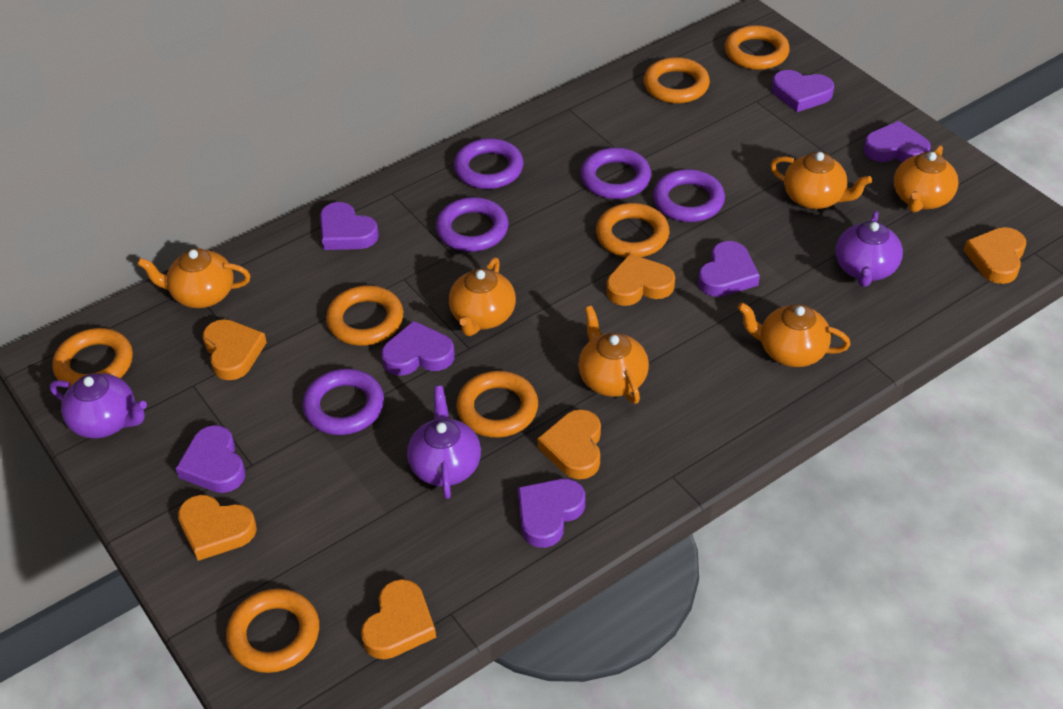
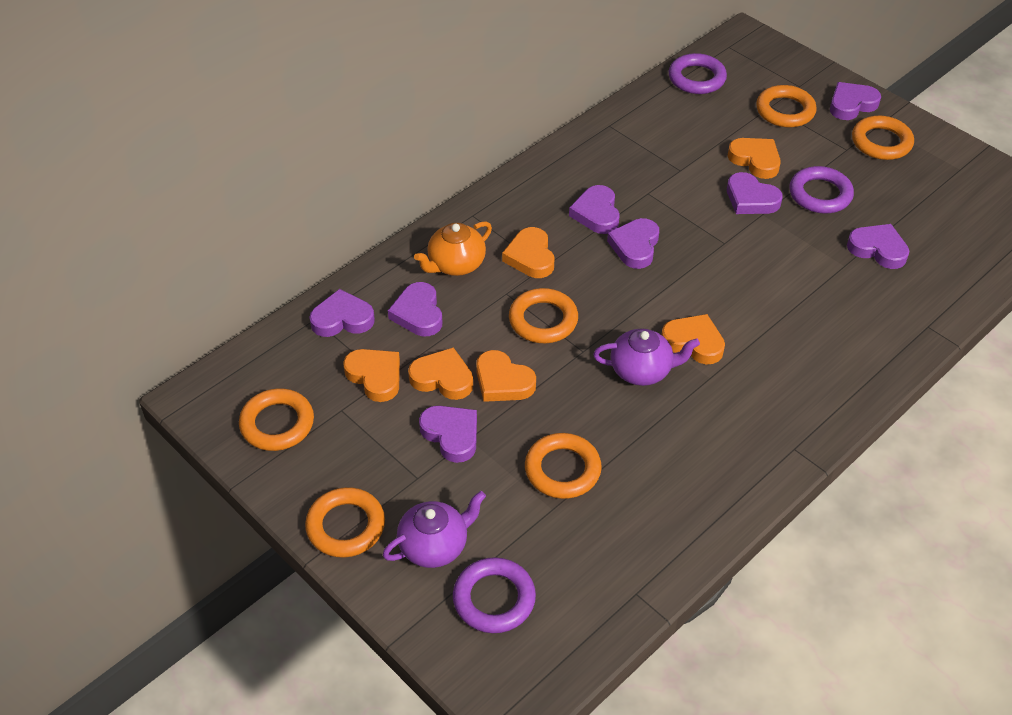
orange ring: [52,328,133,387] [226,589,319,673] [326,285,403,346] [456,371,538,438] [596,203,670,257] [644,57,710,104] [725,25,790,70] = 7 -> [239,388,314,451] [305,487,385,558] [509,288,578,343] [525,433,602,499] [756,85,817,128] [852,116,914,160] = 6
orange teapot: [137,248,251,308] [449,257,516,336] [578,306,649,404] [737,303,850,367] [770,152,872,209] [894,145,958,212] = 6 -> [414,221,492,276] = 1
purple heart: [176,425,246,493] [320,202,379,250] [381,321,455,376] [518,479,585,548] [698,241,760,297] [772,70,834,112] [864,121,931,162] = 7 -> [309,289,375,337] [388,282,442,336] [419,406,477,463] [569,185,620,234] [607,218,659,269] [727,172,783,214] [830,82,881,120] [847,224,909,269] = 8
purple ring: [302,369,384,435] [436,197,508,252] [454,138,524,189] [580,147,651,199] [653,169,725,222] = 5 -> [453,557,536,633] [669,53,727,94] [790,166,854,213] = 3
purple teapot: [50,373,147,438] [407,386,481,499] [836,211,903,287] = 3 -> [383,491,486,568] [593,329,700,386] = 2

